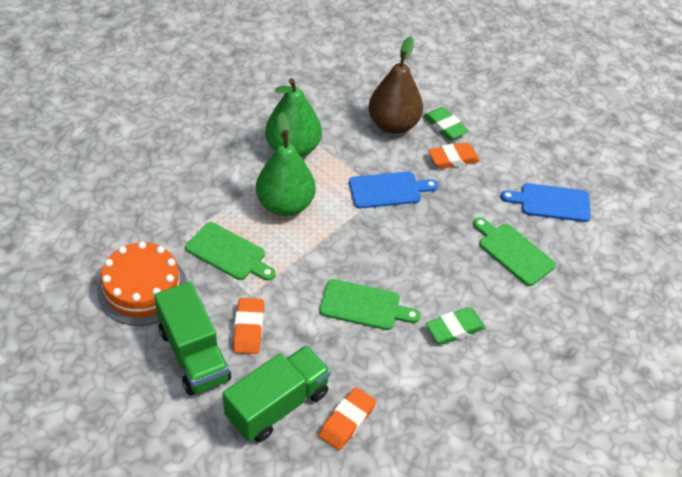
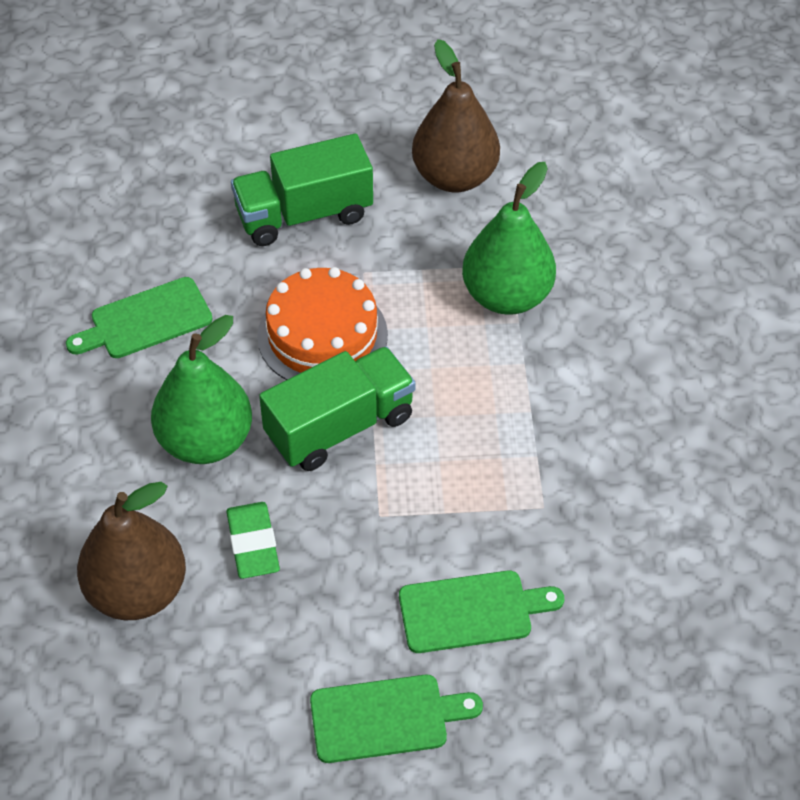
blue cutting board: [349,172,438,208] [501,183,591,222] = 2 -> none = 0
brown pear: [368,37,423,134] = 1 -> [77,482,186,620] [412,39,500,193] = 2
green eraser: [423,107,469,140] [426,307,485,344] = 2 -> [226,502,280,579] = 1
orange eraser: [233,298,264,354] [319,387,376,451] [428,142,480,169] = 3 -> none = 0

